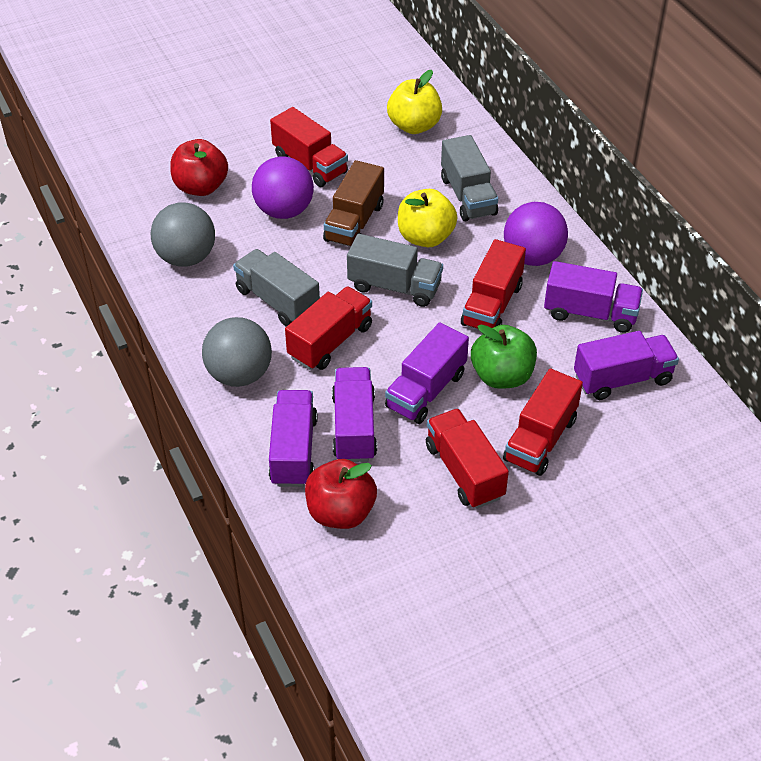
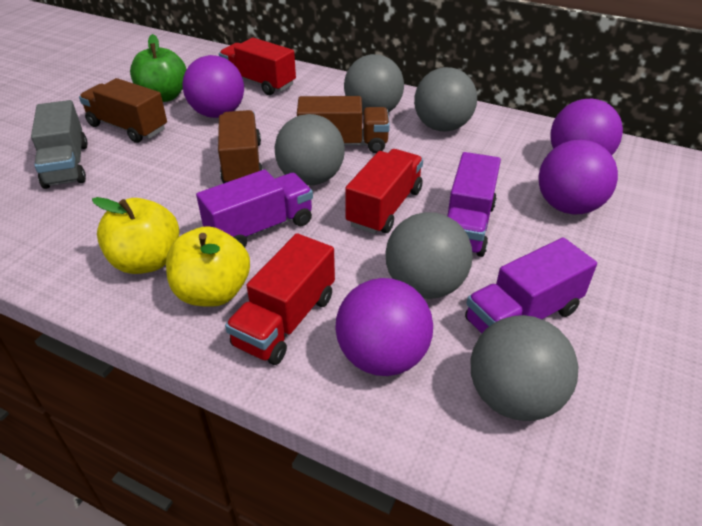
brown truck: [323,160,384,247] = 1 -> [79,78,167,143] [218,110,263,183] [297,96,390,153] = 3
grey ball: [151,202,215,267] [202,317,272,387] = 2 -> [274,114,345,185] [344,54,404,115] [386,212,473,299] [414,67,477,132] [471,315,578,421] = 5
grey truck: [233,249,320,327] [347,234,443,307] [441,135,498,221] = 3 -> [31,100,88,189] = 1
purple ball: [252,156,314,219] [504,202,568,266] = 2 -> [182,55,244,118] [335,278,433,376] [538,140,618,214] [550,99,623,155] = 4
purple truck: [269,390,318,487] [332,367,377,462] [385,322,469,424] [544,261,643,333] [574,331,679,400] = 5 -> [196,169,313,247] [447,152,501,257] [465,237,597,333] = 3
red apple: [170,139,228,196] [305,459,377,529] = 2 -> none = 0
red truck: [270,107,348,187] [285,286,372,370] [426,409,509,509] [461,239,526,329] [503,369,583,476] = 5 -> [219,38,296,95] [225,233,335,365] [345,149,423,234] = 3

